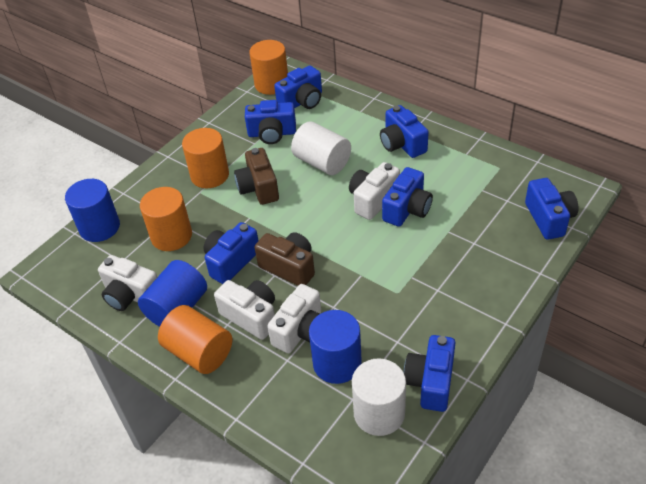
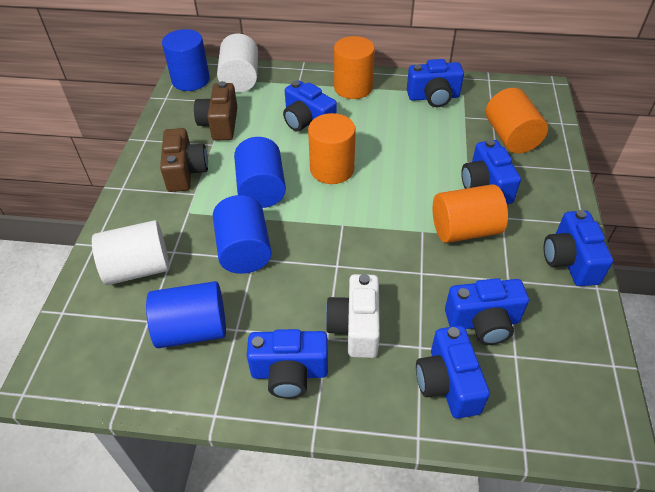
blue cylinder: [65,179,120,242] [138,260,207,327] [309,310,362,384] = 3 -> [146,281,226,348] [162,29,210,91] [213,195,272,274] [234,137,286,208] = 4
white camera: [98,255,157,311] [214,280,275,340] [267,284,321,353] [349,162,400,220] = 4 -> [325,274,380,358] = 1

